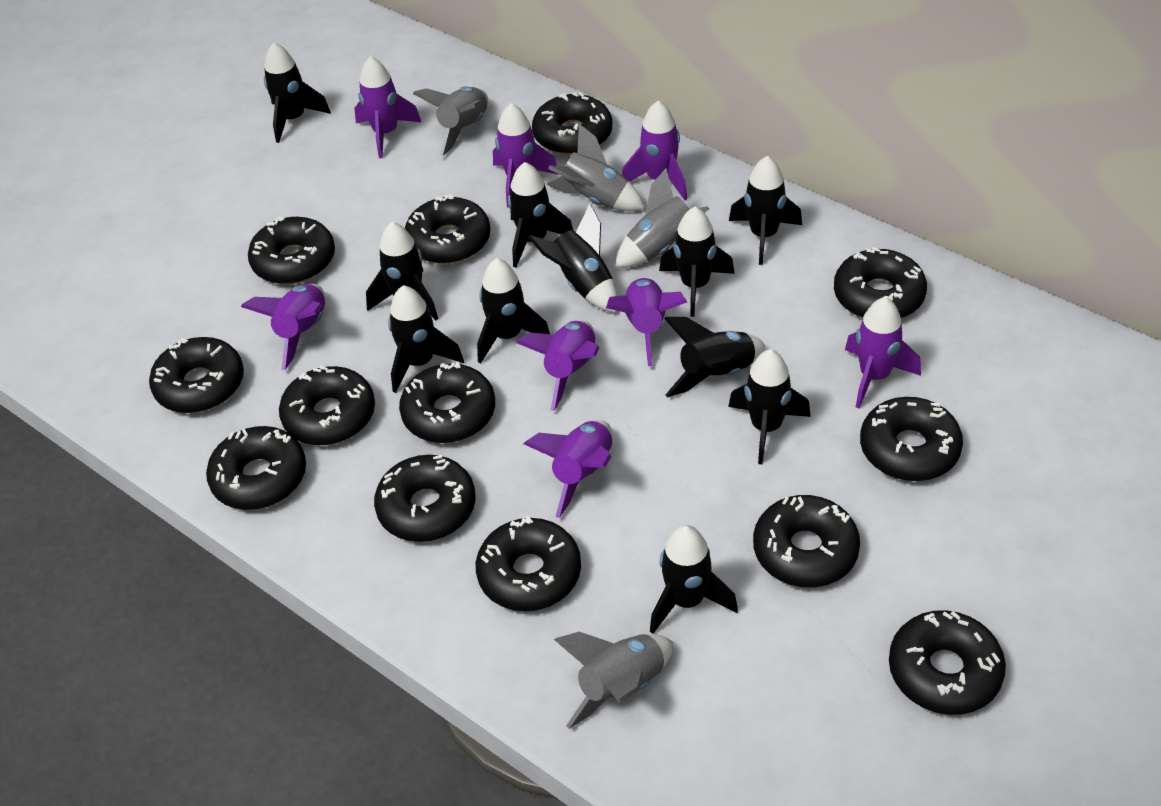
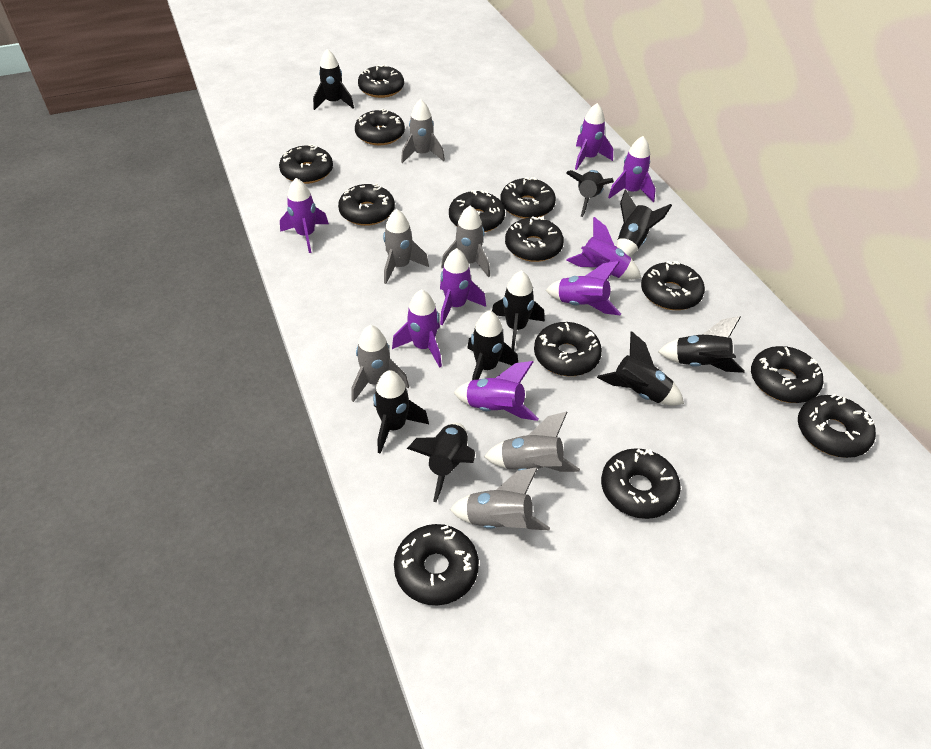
black rocket: [264,43,331,143] [366,222,438,321] [388,285,464,393] [477,258,550,363] [508,162,573,268] [528,204,618,313] [650,525,738,634] [659,207,735,317] [664,317,766,397] [728,349,811,464] [729,156,802,265] = 11 -> [313,49,354,110] [373,370,429,454] [407,423,475,502] [467,310,518,380] [492,270,545,350] [566,170,614,217] [597,331,684,405] [617,190,672,257] [658,316,745,373] = 9
grey rocket: [413,86,488,156] [546,124,645,211] [554,632,673,729] [615,169,709,268] = 4 -> [352,325,409,402] [383,209,429,284] [401,99,445,163] [441,205,490,277] [450,467,550,531] [484,411,580,472] = 6

